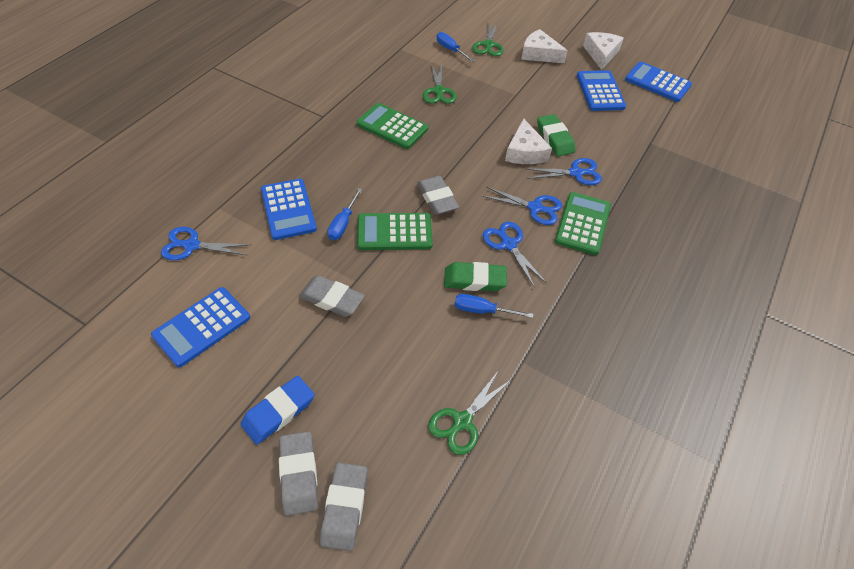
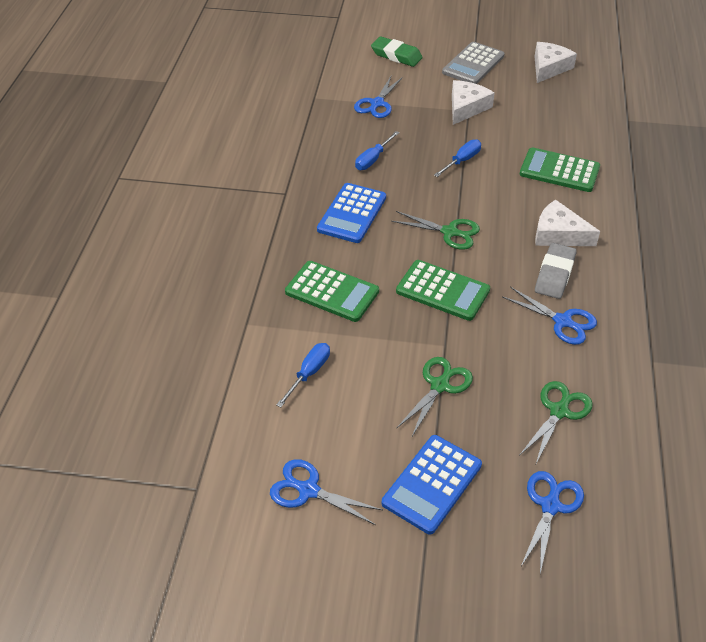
blue calculator: [151,287,250,367] [261,179,317,240] [577,70,626,111] [625,62,692,102] = 4 -> [317,183,386,243] [382,435,482,534] = 2
blue eraser: [241,376,314,445] = 1 -> none = 0
green eraser: [444,262,507,291] [537,114,576,156] = 2 -> [371,36,423,67] = 1
grey calculator: none = 0 -> [442,42,505,84] = 1
grey eraser: [279,432,318,516] [299,275,365,317] [320,463,368,551] [417,176,459,215] = 4 -> [535,243,576,299] = 1

